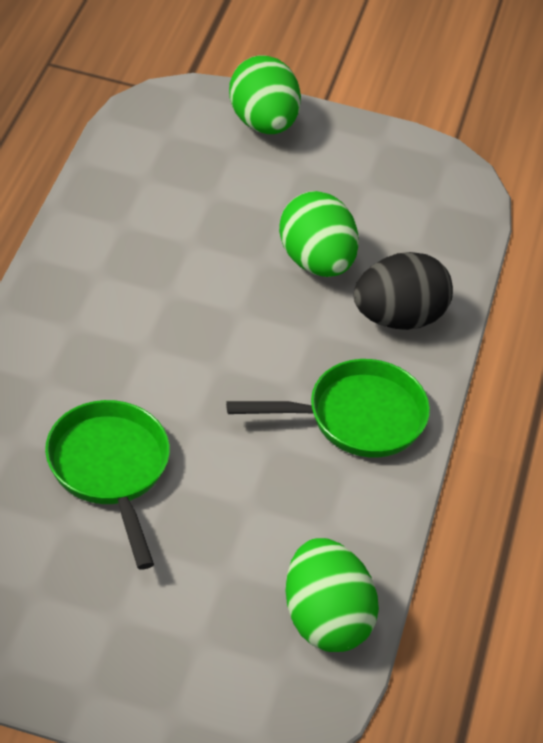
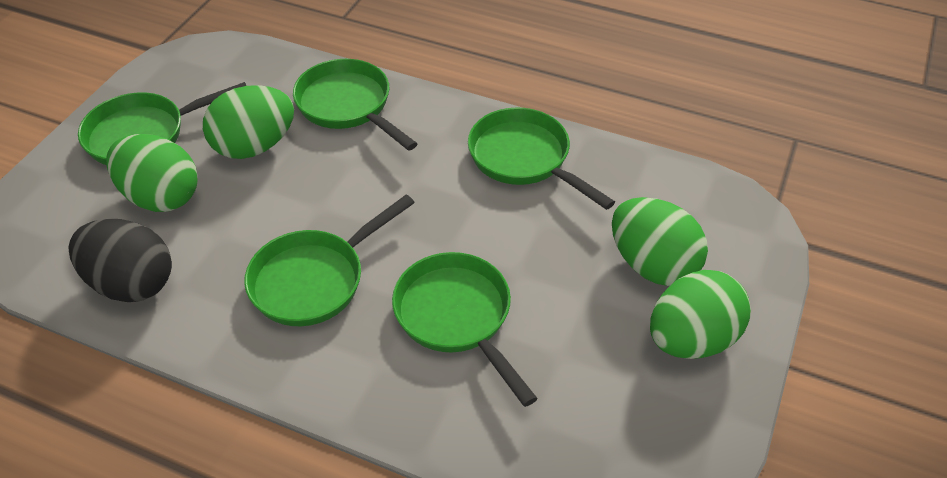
green egg: [229,55,301,134] [279,191,359,277] [286,538,379,652] = 3 -> [106,134,198,212] [203,85,294,159] [612,197,708,286] [650,270,751,359] = 4
green pan: [45,400,170,570] [226,359,430,458] = 2 -> [78,82,247,165] [244,194,415,326] [293,59,418,151] [392,252,538,407] [468,108,615,210] = 5

